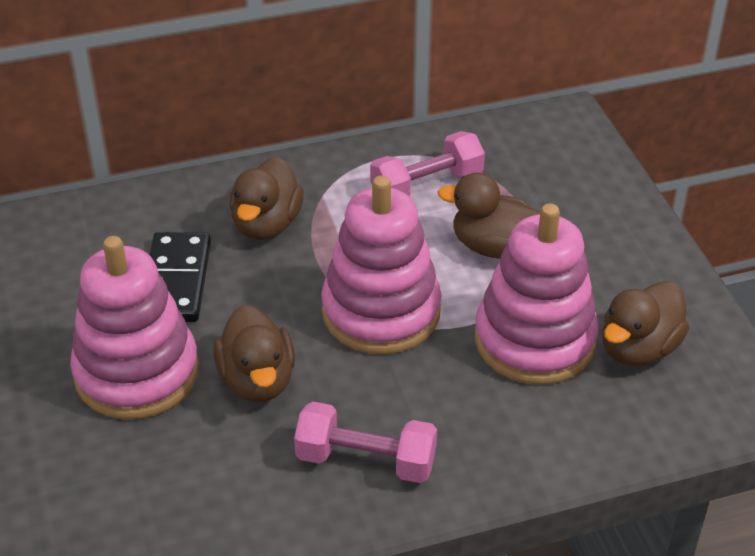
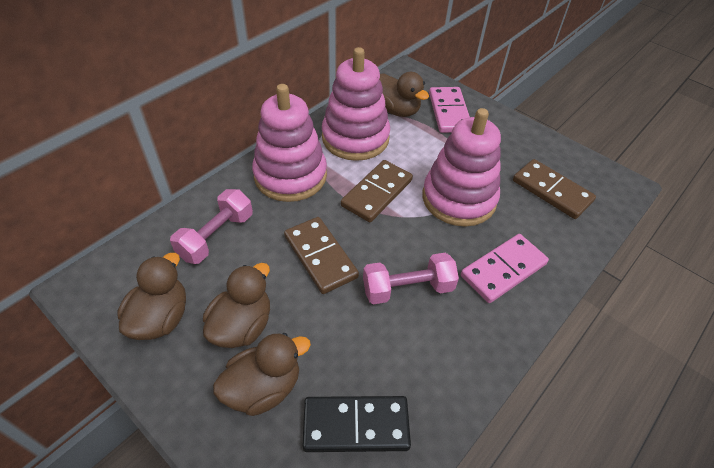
brown domino: none = 0 -> [284,217,359,294] [341,160,413,222] [513,159,596,219] = 3
pink domino: none = 0 -> [429,87,470,133] [461,234,549,303] = 2

